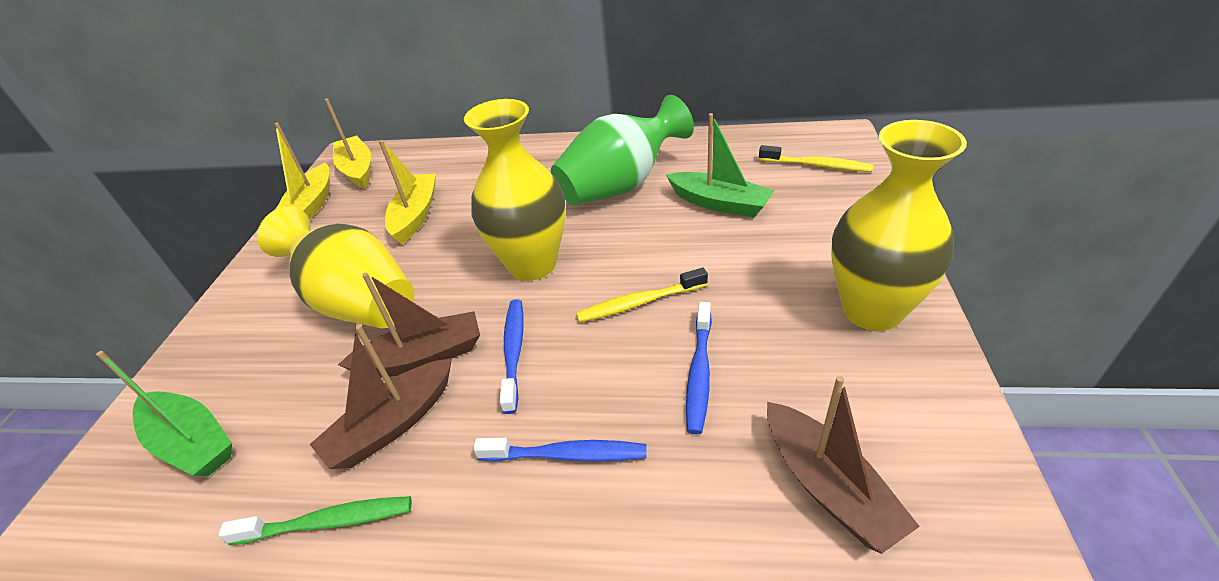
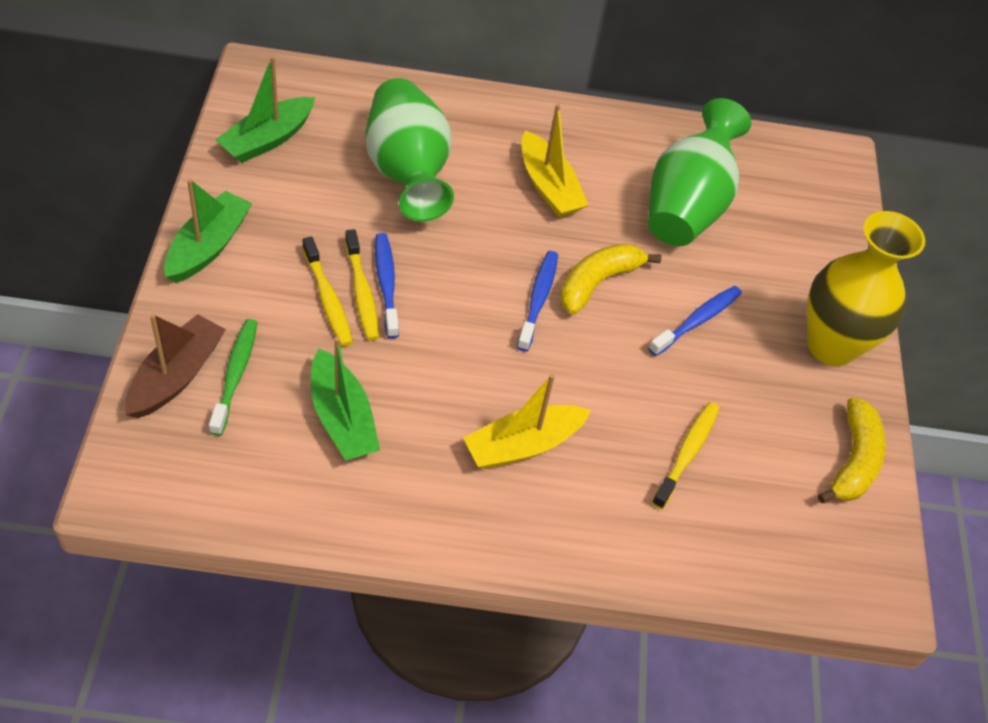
brown boat: [309,325,452,469] [338,273,480,377] [767,376,920,554] = 3 -> [125,314,226,418] = 1
green boat: [96,351,232,476] [666,113,775,217] = 2 -> [164,179,252,283] [215,56,315,163] [311,337,380,461] = 3
green vase: [551,95,694,205] = 1 -> [366,78,454,222] [648,98,751,246] = 2
yellow banana: none = 0 -> [560,243,661,315] [818,397,886,503] = 2
yellow boat: [275,122,330,220] [325,98,371,189] [379,140,436,244] = 3 -> [463,374,591,469] [521,104,589,217] = 2
yellow toothbrush: [576,268,708,323] [759,145,873,172] = 2 -> [302,237,353,346] [345,229,379,341] [652,402,719,509] = 3
yellow vase: [257,207,414,328] [464,99,566,281] [831,120,967,331] = 3 -> [807,211,925,366] = 1

